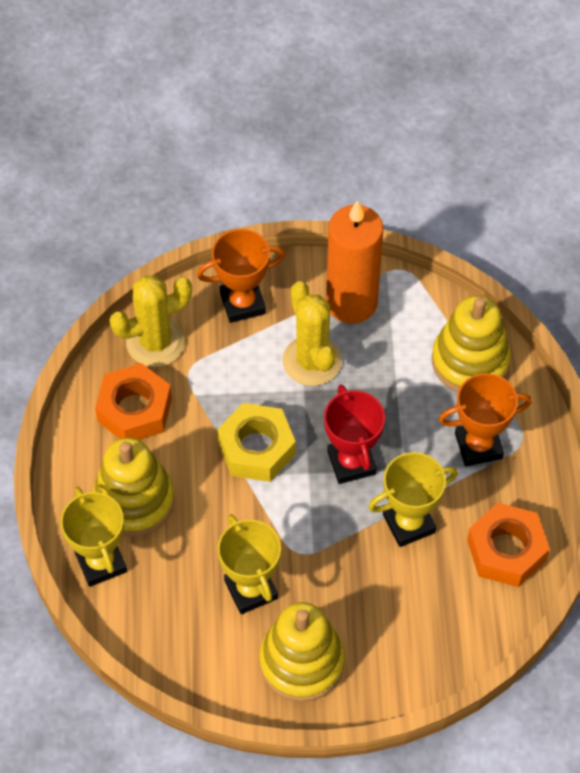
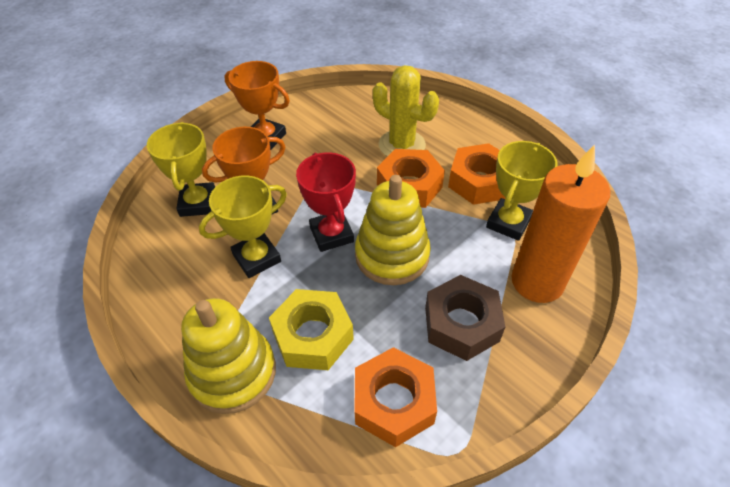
brown nut: none = 0 -> [425,275,505,361] = 1
orange nut: [95,363,172,440] [467,503,550,587] = 2 -> [354,347,437,447] [377,149,445,208] [448,143,506,205] = 3
yellow cactus: [109,275,192,367] [283,281,342,386] = 2 -> [373,65,439,157] = 1
yellow stacking toy: [93,437,175,537] [259,602,345,702] [432,296,511,392] = 3 -> [181,298,276,414] [355,175,431,285] = 2

